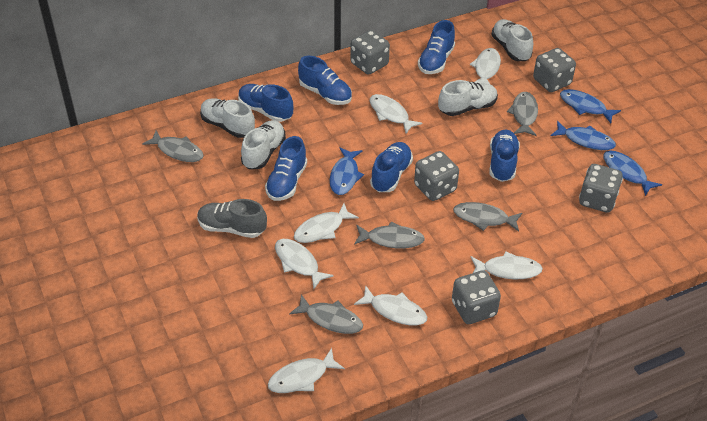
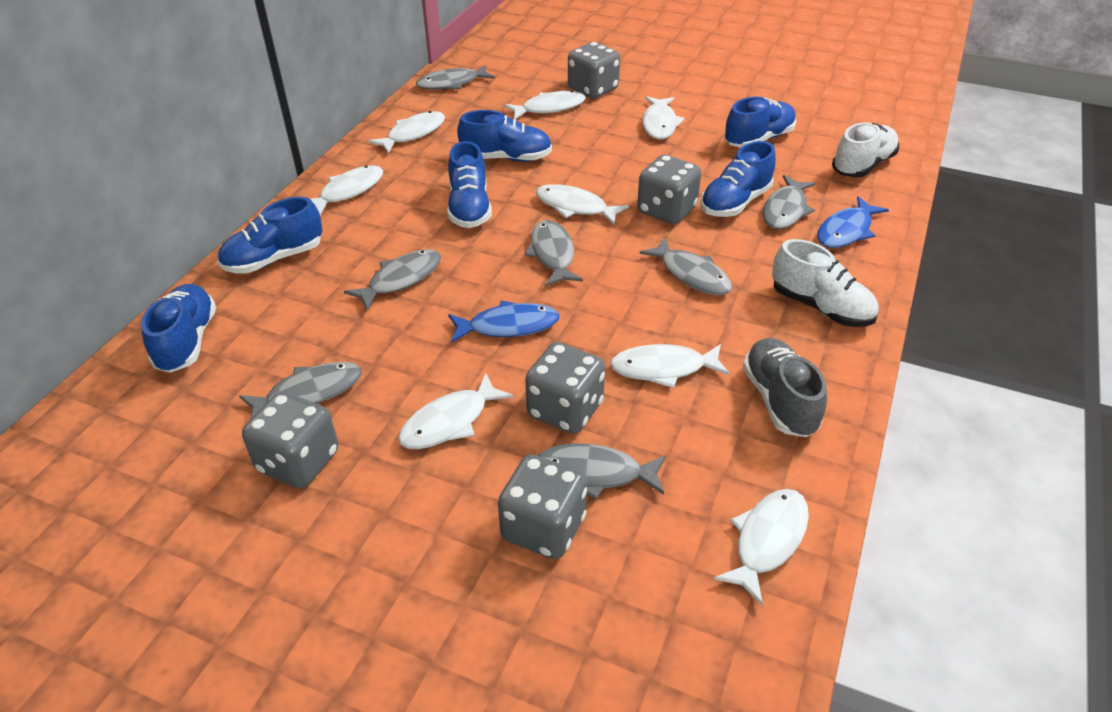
blue fish: [330,147,364,195] [551,121,616,150] [560,89,621,123] [603,151,662,196] = 4 -> [448,300,560,343] [817,196,889,248] = 2
grey fish: [142,130,204,162] [289,294,363,334] [354,221,425,249] [453,202,522,232] [507,92,538,136] = 5 -> [239,362,362,420] [344,249,441,311] [416,65,495,89] [525,220,583,286] [538,443,666,500] [639,238,732,295] [763,175,816,229] = 7
white fish: [268,348,345,393] [275,239,334,289] [294,203,359,243] [354,285,427,326] [370,94,423,134] [470,48,501,85] [471,252,543,279] = 7 -> [311,165,383,215] [368,111,445,154] [398,373,513,449] [504,90,586,119] [536,184,629,225] [610,344,730,388] [642,96,685,140] [714,489,809,605] = 8
white shoe: [200,98,255,138] [241,120,286,169] [438,80,498,116] [491,19,533,61] = 4 -> [772,239,879,327] [832,122,899,177] = 2

